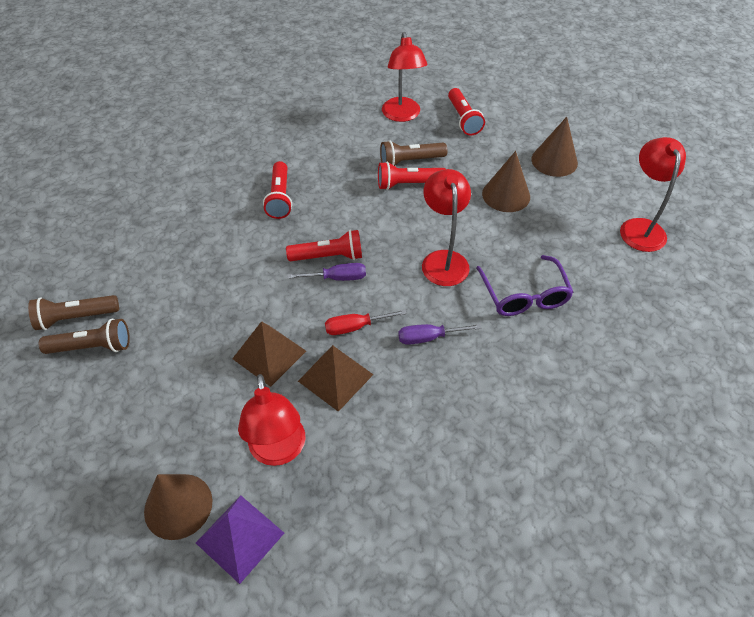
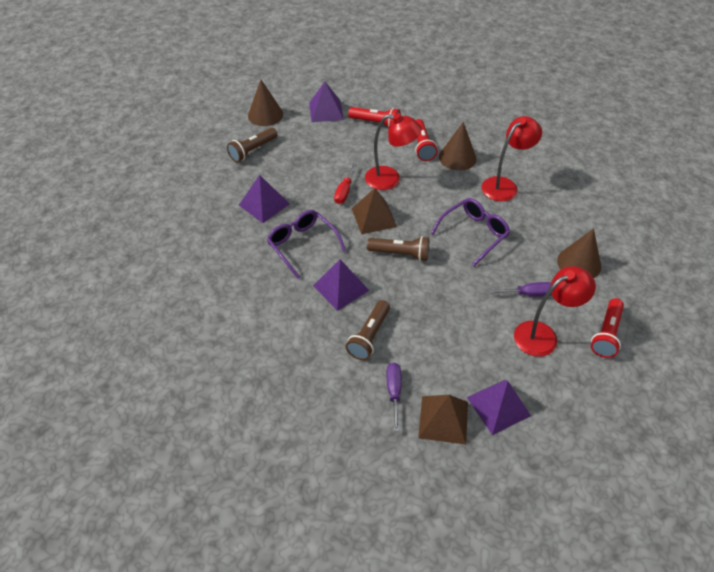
purple glasses: [476,255,574,316] = 1 -> [267,210,346,279] [431,198,510,266] = 2
purple pyramid: [196,496,284,584] = 1 -> [239,175,290,223] [309,82,344,122] [313,259,369,311] [467,380,531,435] = 4
red flashlight: [263,161,292,219] [286,230,362,261] [378,162,445,190] [448,88,485,135] = 4 -> [348,107,401,128] [415,119,438,161] [591,298,624,358] = 3
red lamp: [238,374,306,466] [382,32,428,122] [422,169,471,286] [620,137,686,252] = 4 -> [365,113,422,190] [481,116,542,201] [514,266,596,357] = 3

